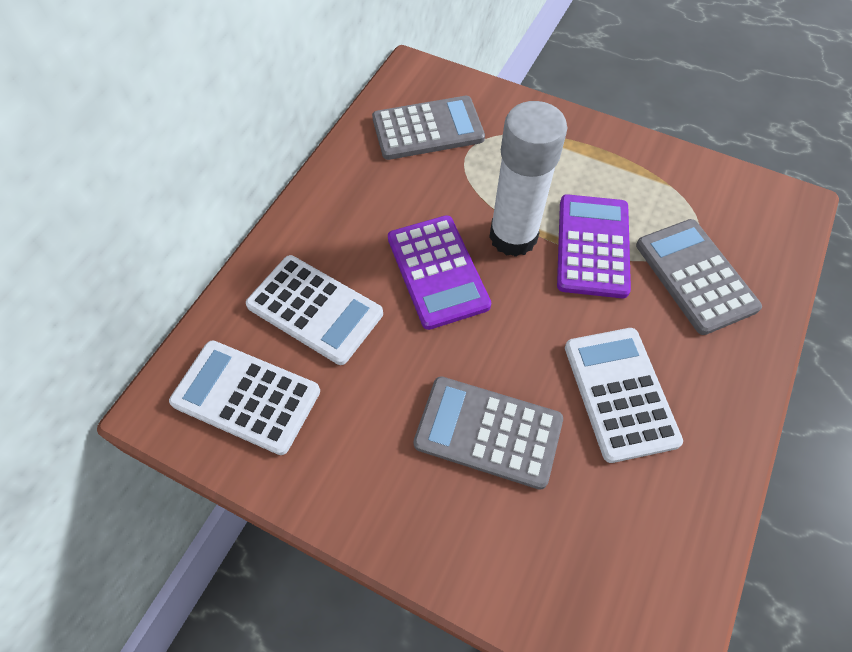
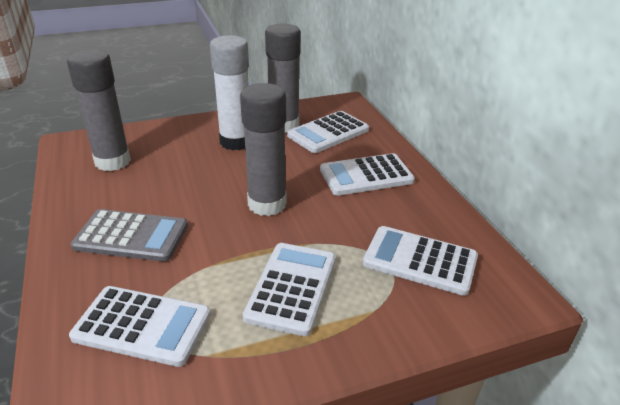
grey calculator: [372,96,485,160] [414,376,563,490] [636,219,762,335] = 3 -> [71,209,188,262] = 1
grey glue stick: none = 0 -> [67,49,131,171] [240,83,286,216] [265,23,301,133] = 3
purple calculator: [388,215,491,330] [557,194,631,298] = 2 -> none = 0
white calculator: [169,340,320,455] [246,255,383,365] [565,328,683,463] = 3 -> [69,286,211,367] [243,243,335,336] [287,111,369,153] [320,153,415,196] [363,226,478,296] = 5

